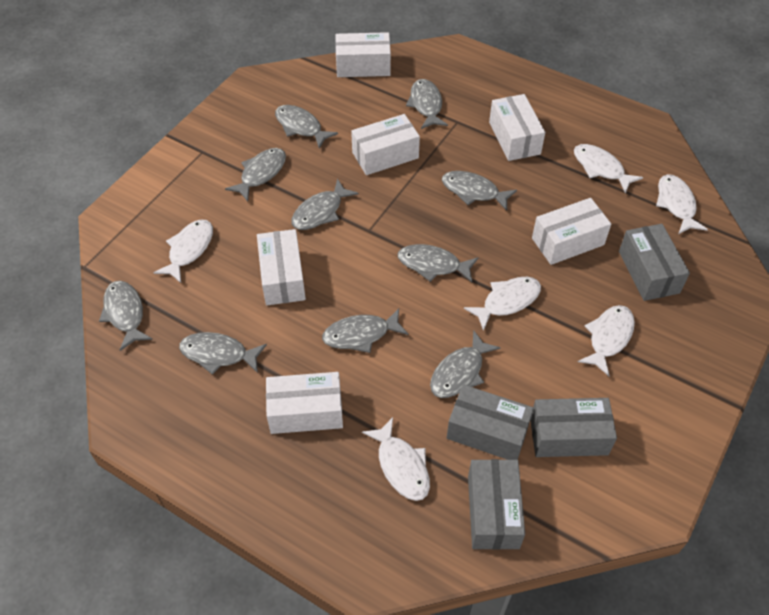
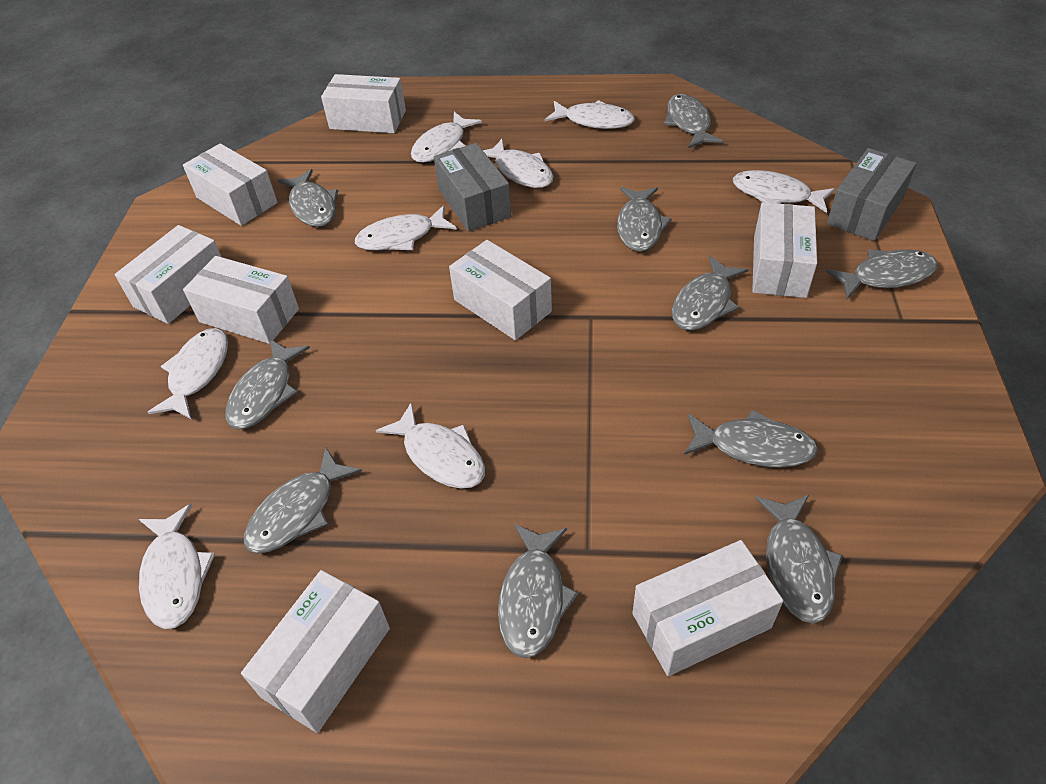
grey box: [447,384,534,460] [468,459,525,550] [530,398,617,457] [619,224,690,301] = 4 -> [434,143,511,232] [827,148,916,241] = 2
white box: [257,229,306,305] [266,372,343,434] [335,32,391,77] [351,114,420,175] [489,94,545,161] [532,198,611,265] = 6 -> [115,225,221,324] [183,143,278,226] [183,256,299,344] [241,570,390,733] [321,74,406,133] [449,240,552,340] [632,540,783,676] [752,202,817,298] = 8
white fish: [153,219,213,283] [362,417,430,501] [464,277,541,331] [574,144,643,193] [578,305,635,376] [656,174,708,234] = 6 -> [139,504,215,629] [147,328,228,419] [355,205,457,251] [376,402,485,489] [411,112,482,163] [483,139,553,188] [545,100,635,129] [733,170,835,213] = 8

